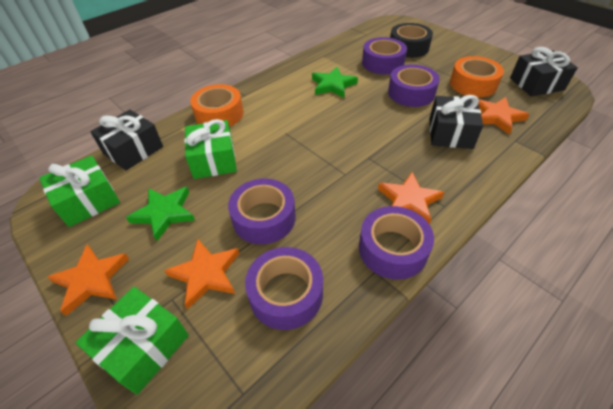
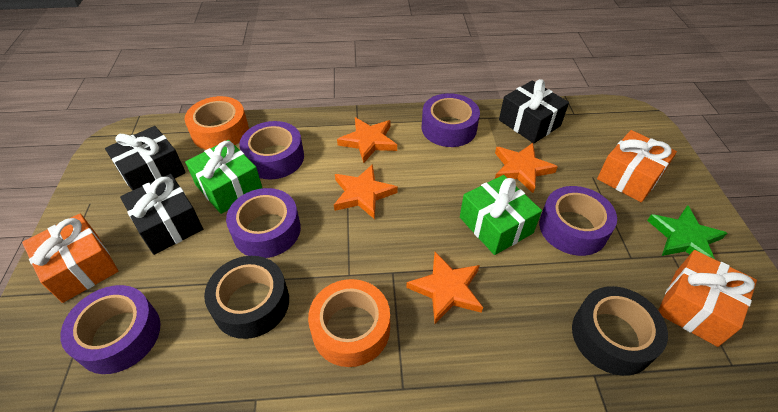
black tape: [390,23,433,58] = 1 -> [204,256,289,339] [572,286,668,376] = 2
green gift: [39,155,120,227] [75,287,189,395] [184,119,237,179] = 3 -> [185,140,262,214] [460,175,542,255] = 2
green star: [126,187,195,241] [312,67,358,98] = 2 -> [647,205,727,259] = 1
orange gift: none = 0 -> [22,214,118,303] [597,130,677,202] [659,250,757,347] = 3

